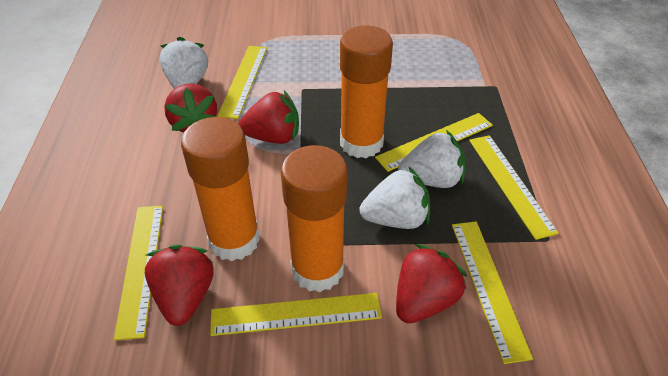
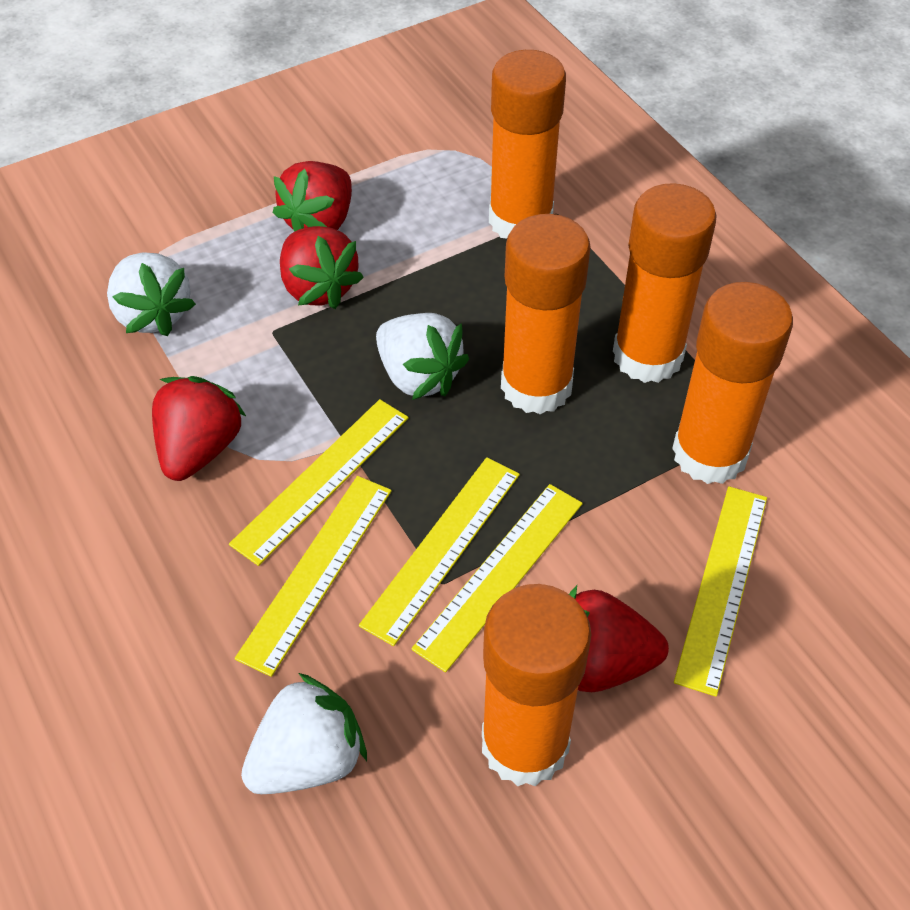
orange glue stick: [181,117,260,261] [281,145,347,292] [340,25,393,158] = 3 -> [482,584,591,786] [489,50,566,238] [501,214,591,414] [613,183,717,383] [672,282,793,484] = 5
yellow ruler: [114,206,163,341] [210,293,382,336] [217,46,267,119] [375,113,493,172] [452,222,533,364] [469,135,559,240] = 6 -> [229,399,409,566] [235,476,392,677] [359,457,520,646] [411,484,583,672] [674,486,767,697] = 5

